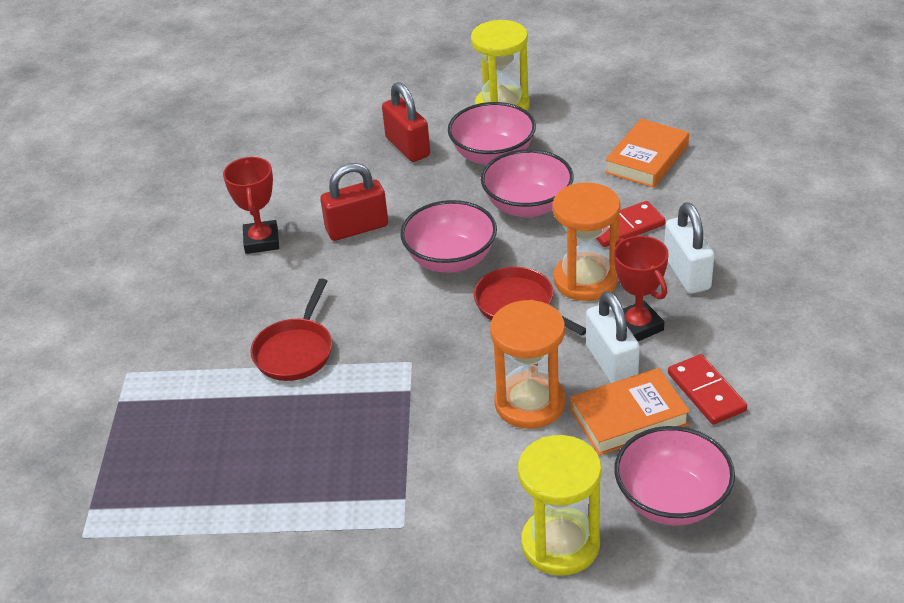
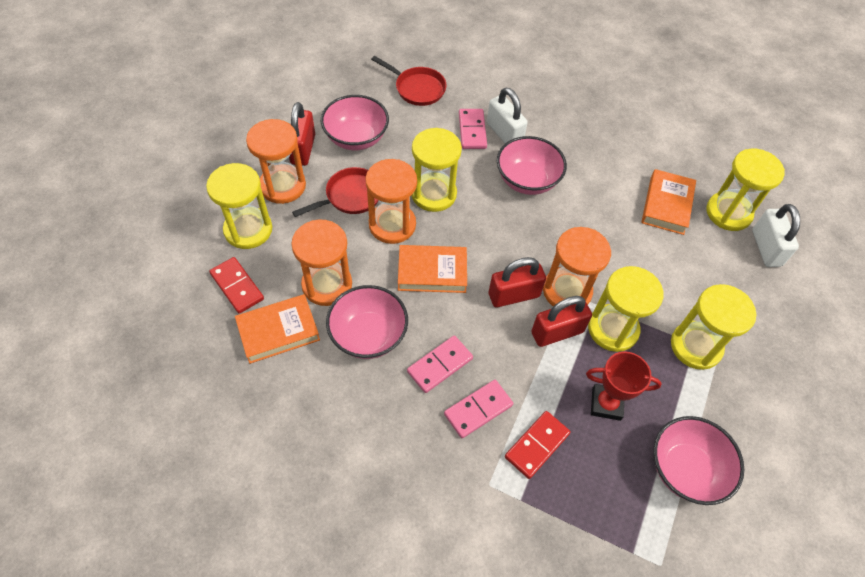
orange book: [570,368,690,455] [605,119,689,188] = 2 -> [235,294,320,364] [398,245,467,293] [641,169,696,235] = 3
orange hourglass: [490,300,566,429] [552,182,621,301] = 2 -> [246,119,306,204] [291,220,352,306] [365,159,417,244] [543,227,611,306] = 4
pink domino: none = 0 -> [407,336,473,393] [444,380,513,438] [459,109,487,149] = 3
red padlock: [320,163,388,241] [382,82,430,162] = 2 -> [289,102,315,166] [489,257,546,307] [531,296,592,347] = 3
red trophy: [223,157,279,254] [614,236,669,341] = 2 -> [586,351,662,421] = 1
yellow hourglass: [471,20,530,111] [518,435,602,575] = 2 -> [206,163,273,249] [411,128,462,212] [588,266,664,352] [671,284,756,370] [706,149,785,231] = 5

